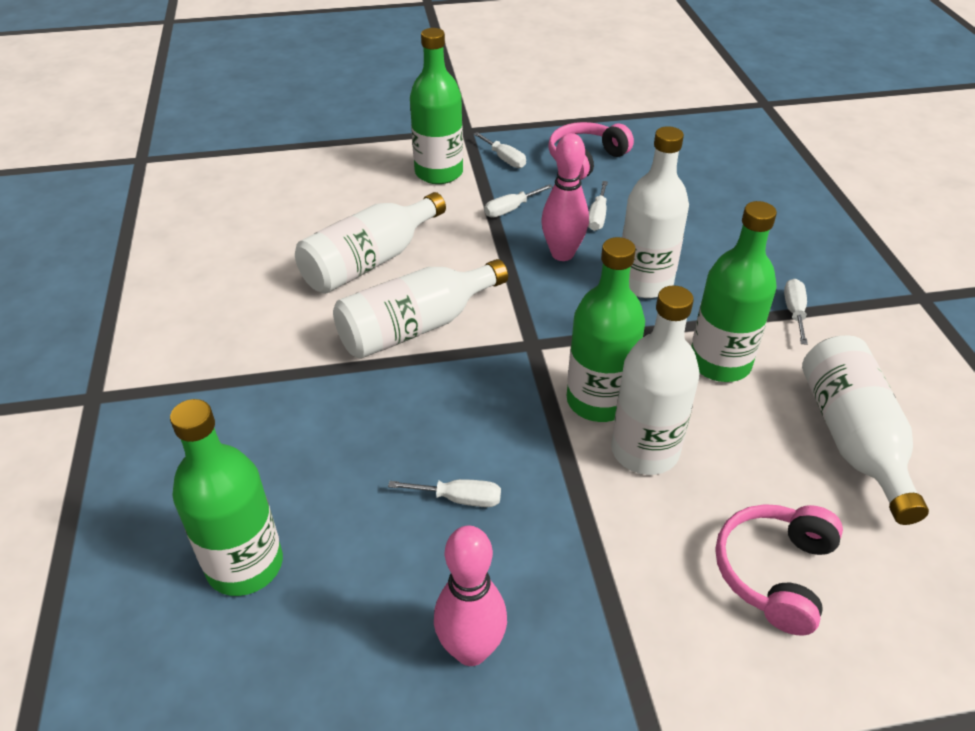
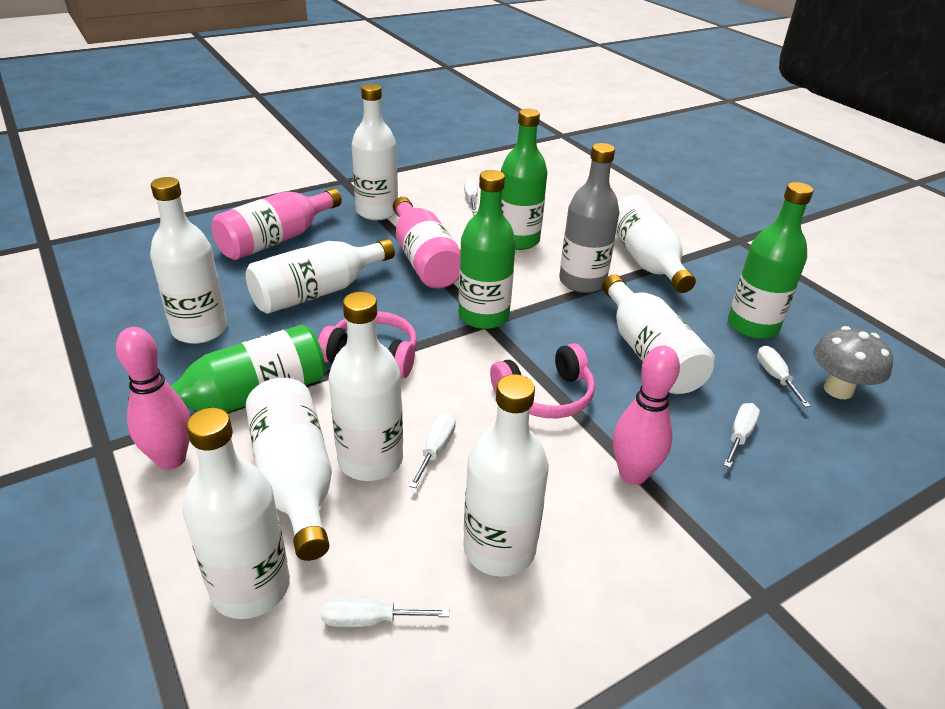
grey bottle: none = 0 -> [559,143,620,293] = 1
grey mushroom: none = 0 -> [813,326,893,399] = 1
pink bottle: none = 0 -> [211,188,342,260] [393,197,461,288] = 2
white bottle: [295,192,446,294] [333,259,508,359] [611,285,700,475] [622,126,689,298] [802,335,929,525] = 5 -> [150,177,227,344] [183,407,290,619] [246,238,395,314] [246,378,332,561] [329,292,403,481] [352,84,398,220] [463,374,549,577] [602,274,716,394] [615,195,696,293] = 9

